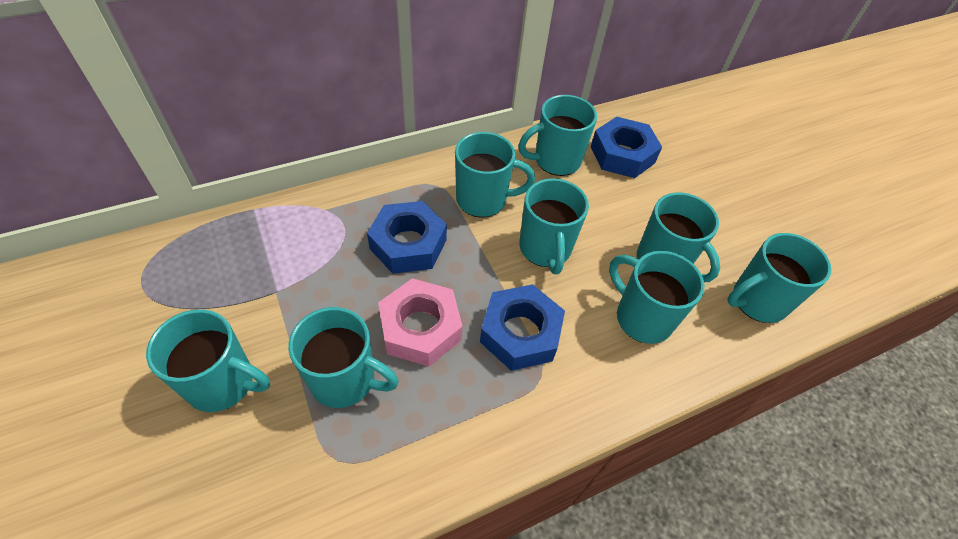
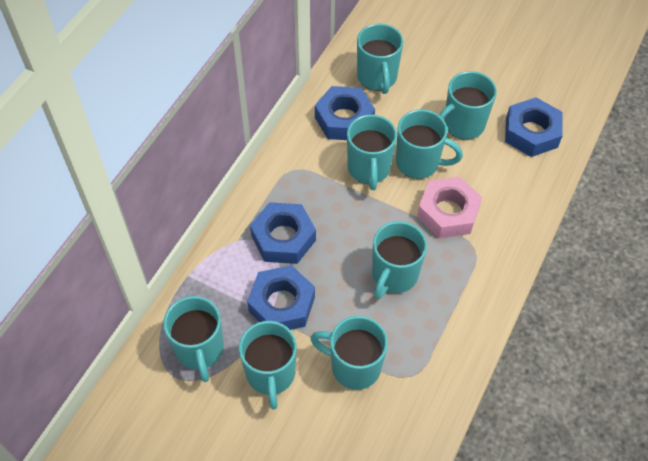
blue nut: [367,201,447,274] [480,284,565,371] [591,117,662,178] = 3 -> [247,265,315,330] [250,202,316,264] [315,86,375,140] [505,97,563,157] = 4

